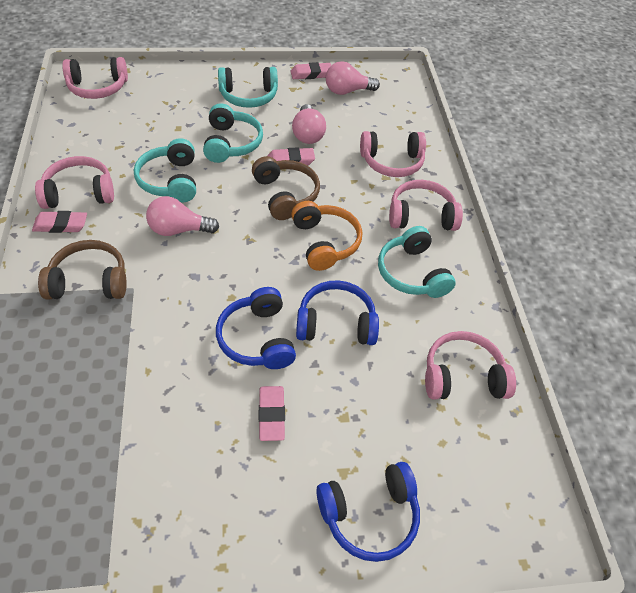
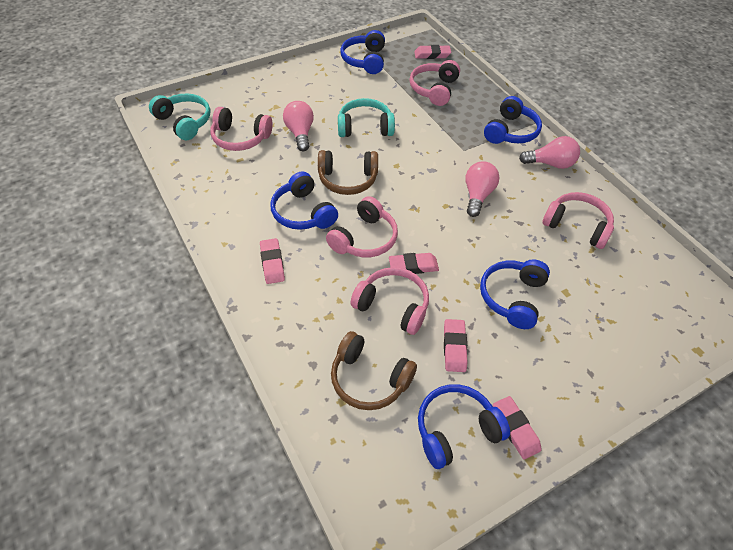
blue headphones: [216,287,296,369] [296,281,379,345] [316,462,420,562] = 3 -> [270,172,338,230] [340,30,385,74] [418,384,510,469] [480,260,550,329] [484,96,542,144] = 5
orange headphones: [291,201,362,271] = 1 -> none = 0
pink eraser: [32,211,87,233] [259,386,285,441] [267,147,315,166] [291,62,331,79] = 4 -> [260,238,285,284] [389,253,439,274] [414,45,451,59] [444,319,468,372] [493,396,541,459] = 5
turquoise headphones: [134,138,196,202] [203,103,263,163] [218,67,278,108] [378,226,456,298] = 4 -> [149,93,210,140] [338,98,395,137] = 2

